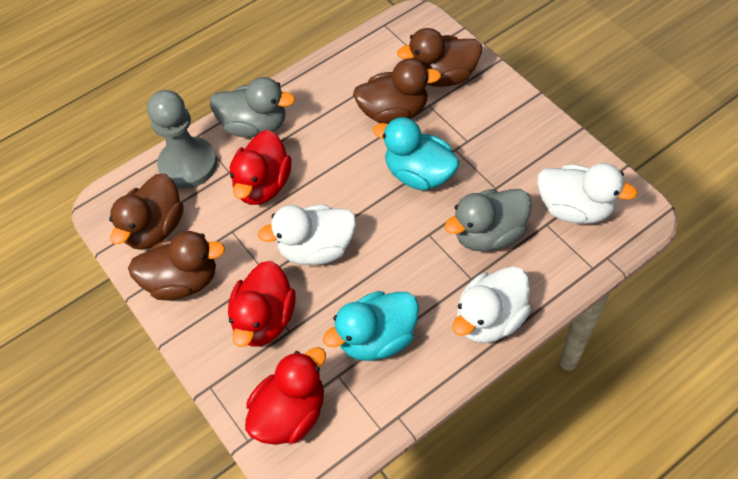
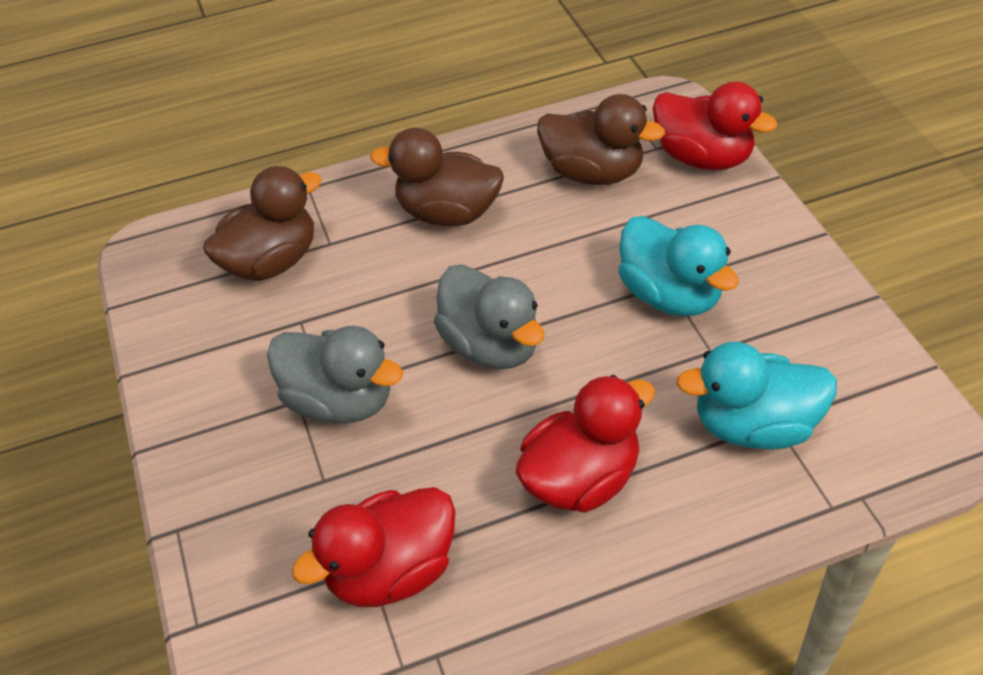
brown duck: [109,173,183,250] [128,231,225,300] [353,58,441,124] [397,28,482,87] = 4 -> [203,166,322,281] [370,128,504,226] [537,94,665,185] = 3
grey pawn: [147,90,217,189] = 1 -> none = 0
white duck: [258,205,356,265] [452,266,531,343] [537,163,638,224] = 3 -> none = 0

